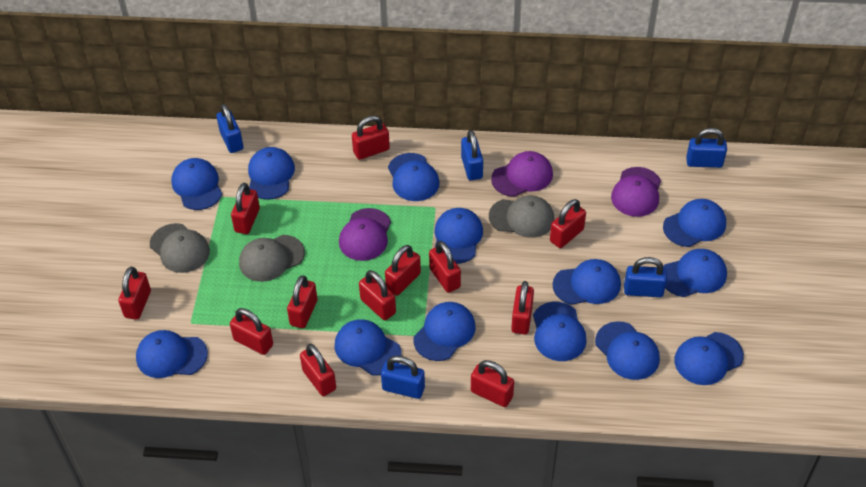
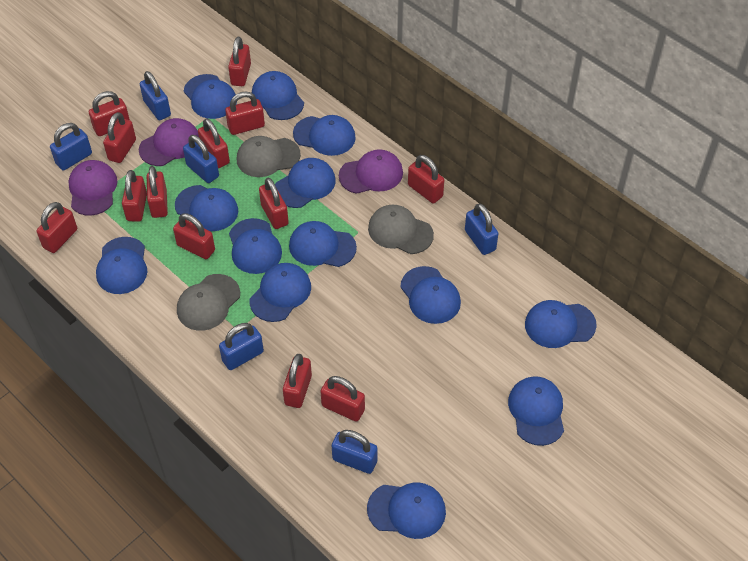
blue padlock: [216,104,243,153] [381,356,425,399] [461,130,483,180] [624,257,667,297] [686,128,727,168] = 5 -> [50,123,92,170] [140,71,171,120] [183,135,219,183] [219,323,264,370] [332,430,378,474] [465,203,499,255] = 6
red padlock: [118,267,151,320] [230,308,273,355] [231,183,260,234] [287,275,317,328] [300,344,336,396] [352,116,390,160] [359,270,396,320] [385,245,421,296] [429,241,461,293] [471,360,514,407] [511,281,534,335] [550,199,586,248] = 12 -> [37,202,77,253] [89,91,130,136] [103,112,136,163] [122,170,147,222] [147,166,168,218] [173,213,215,259] [198,118,230,168] [225,91,265,135] [228,37,251,86] [259,178,289,229] [283,354,312,408] [321,376,365,422] [408,155,444,203] = 13

